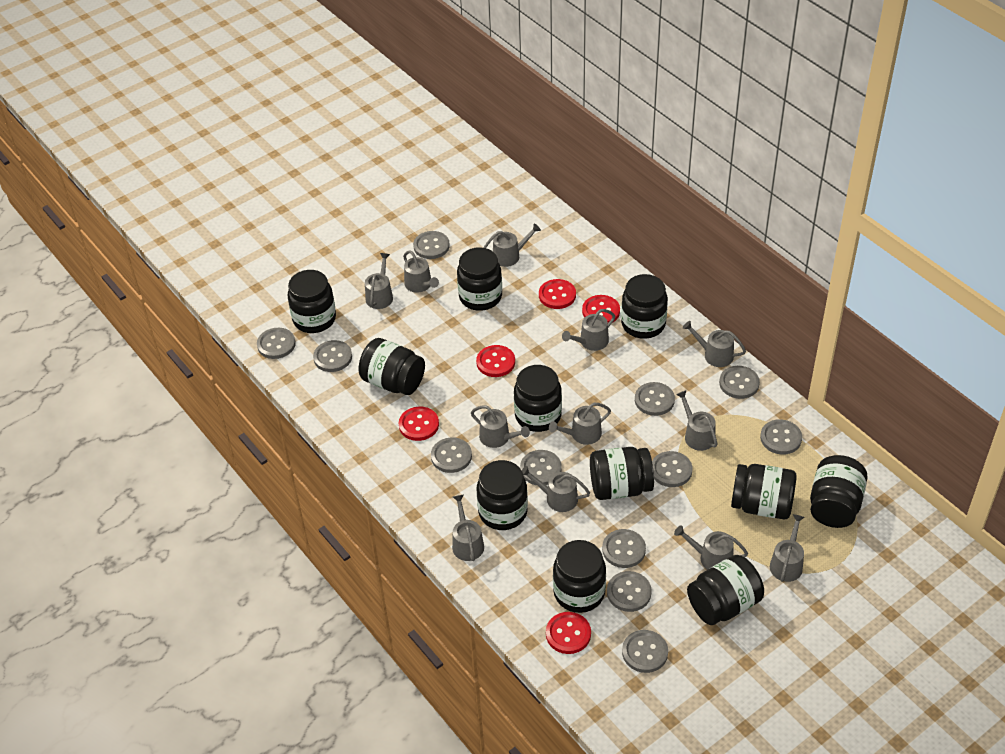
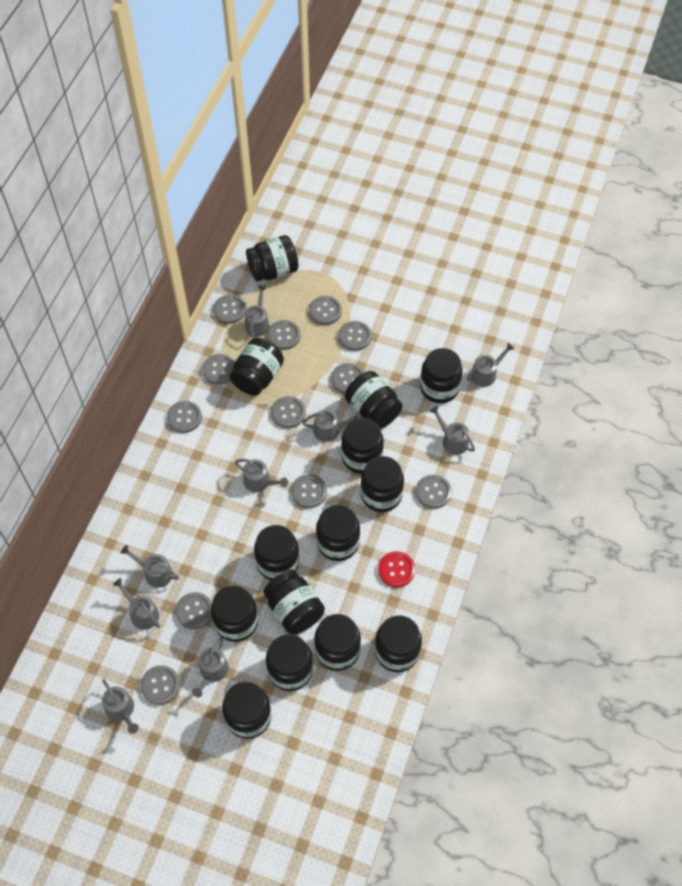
black jar: [288,270,336,333] [358,338,425,395] [457,247,502,311] [477,460,528,530] [514,365,562,432] [553,540,606,613] [590,447,654,500] [621,274,668,339] [687,555,764,625] [731,464,797,519] [810,455,868,528] = 11 -> [211,585,258,642] [222,682,271,739] [230,338,284,396] [246,235,299,281] [254,525,299,580] [263,570,325,635] [266,634,313,691] [314,614,361,671] [316,505,360,561] [341,418,384,474] [345,371,403,429] [360,456,404,512] [375,615,422,672] [420,348,463,403] = 14
grey watering can: [365,253,393,309] [403,250,439,293] [452,495,484,561] [471,405,530,448] [483,223,541,267] [521,466,590,512] [549,403,611,445] [562,309,615,351] [674,525,748,570] [676,390,718,451] [683,321,746,367] [770,514,804,582] = 12 -> [102,679,139,734] [113,578,160,630] [121,545,179,588] [192,638,229,697] [235,459,288,492] [245,285,269,337] [302,409,362,442] [430,406,475,455] [467,343,515,387] = 9
red button: [399,407,439,441] [476,345,515,377] [539,279,576,309] [546,612,591,654] [582,295,620,323] = 5 -> [378,551,415,587] = 1

